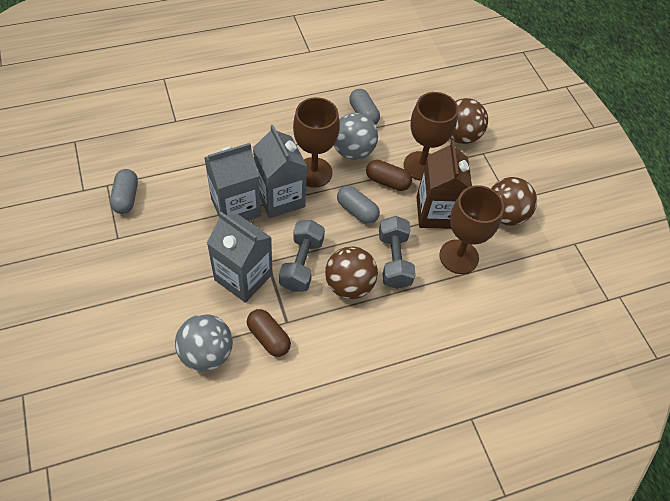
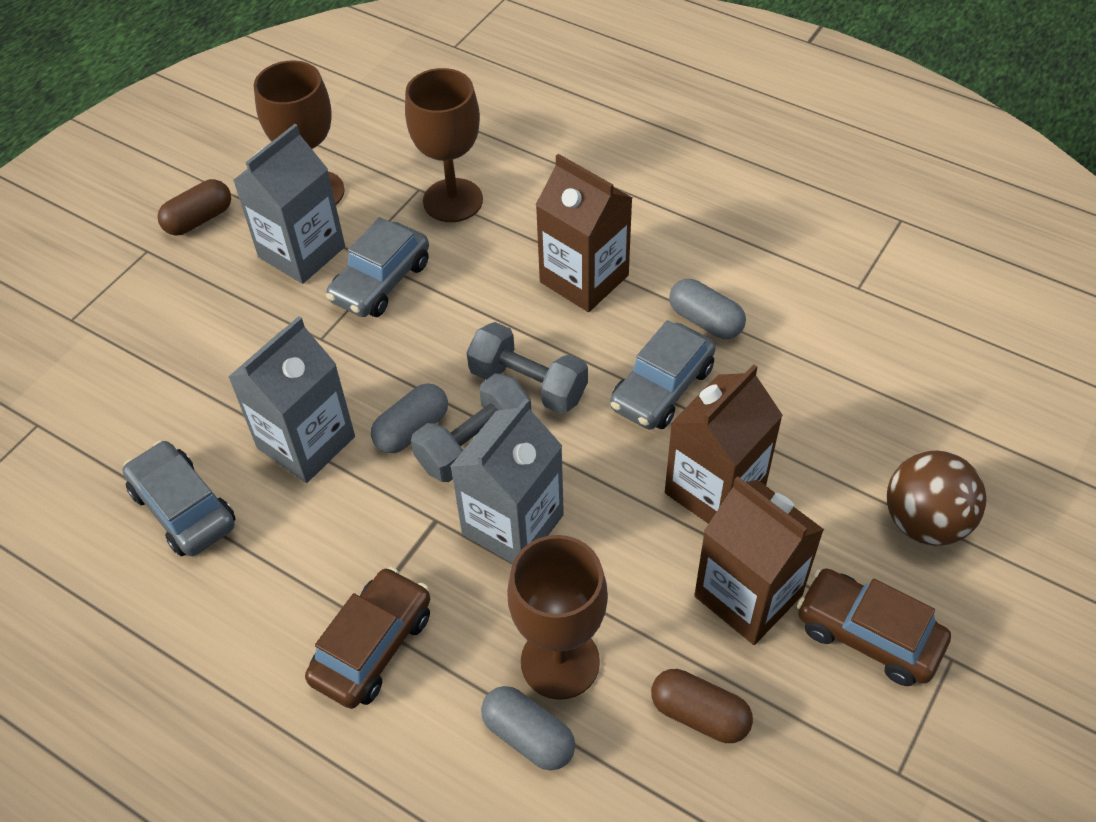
brown ball: [325,246,378,299] [450,98,488,144] [491,177,537,226] = 3 -> [887,450,986,546] = 1
brown car: none = 0 -> [305,567,430,709] [797,568,951,686] = 2
brown carton: [416,140,472,229] = 1 -> [536,154,632,312] [665,364,783,524] [694,476,824,645] = 3
grey ball: [175,314,233,371] [334,113,378,160] = 2 -> none = 0
grey car: none = 0 -> [123,440,236,556] [326,217,429,317] [610,320,716,430] = 3

